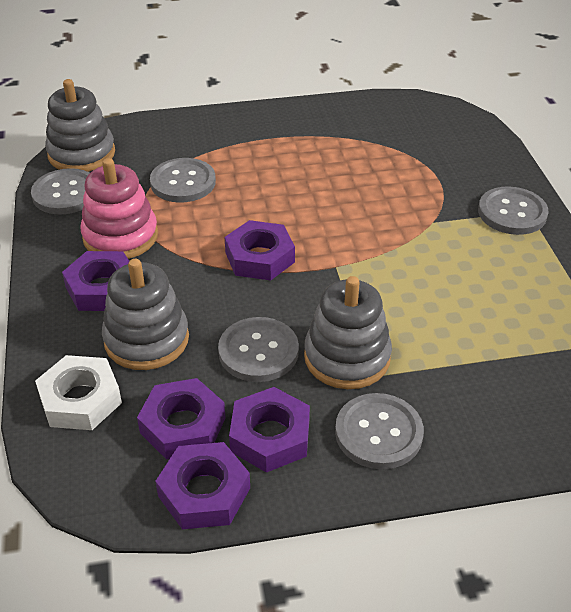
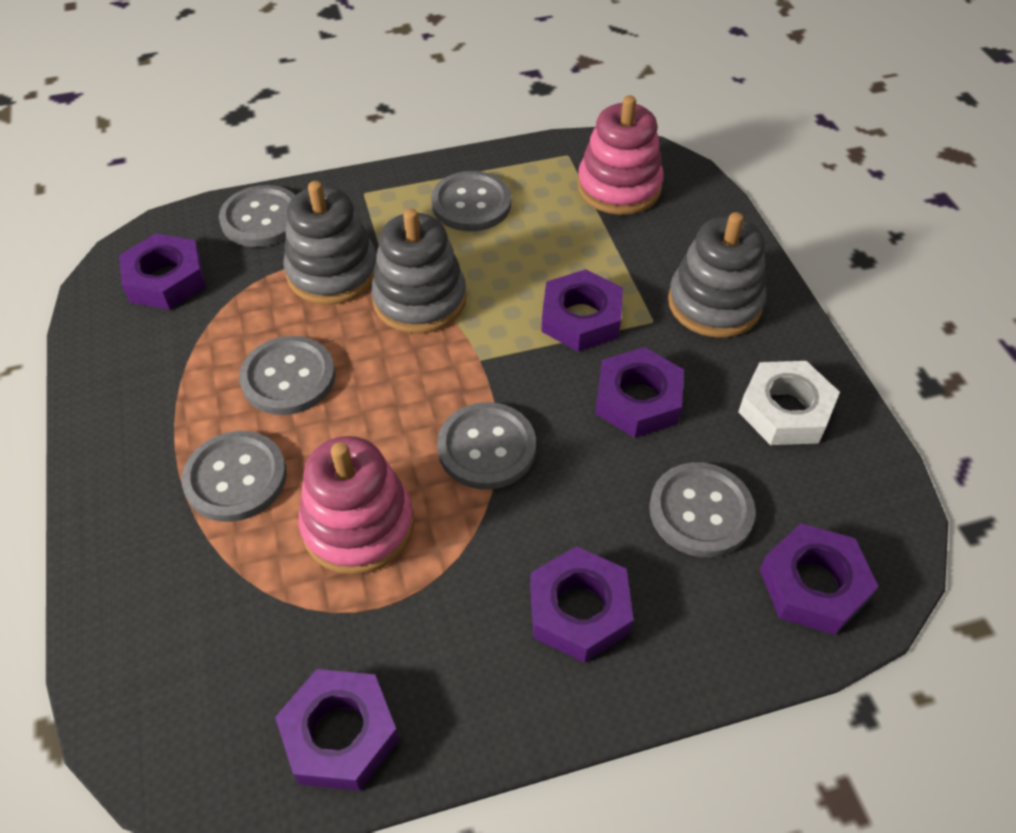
grey button: [31,168,90,215] [150,158,216,203] [218,317,299,382] [335,393,424,469] [478,186,548,235] = 5 -> [182,431,287,522] [219,185,295,247] [239,336,335,415] [431,171,511,231] [437,402,536,490] [649,462,756,557] = 6
pink stacking toy: [80,158,158,259] = 1 -> [299,436,414,575] [577,95,664,215] = 2
purple nut: [62,251,129,311] [137,378,226,460] [155,442,250,529] [224,220,295,281] [229,387,310,473] = 5 -> [119,233,206,310] [275,669,399,791] [530,546,633,663] [541,269,623,352] [595,347,684,438] [760,523,879,635] = 6

